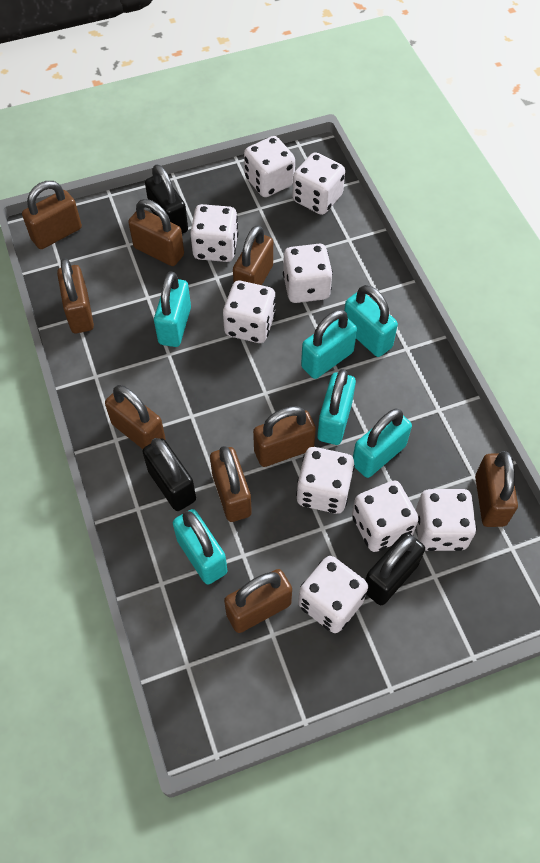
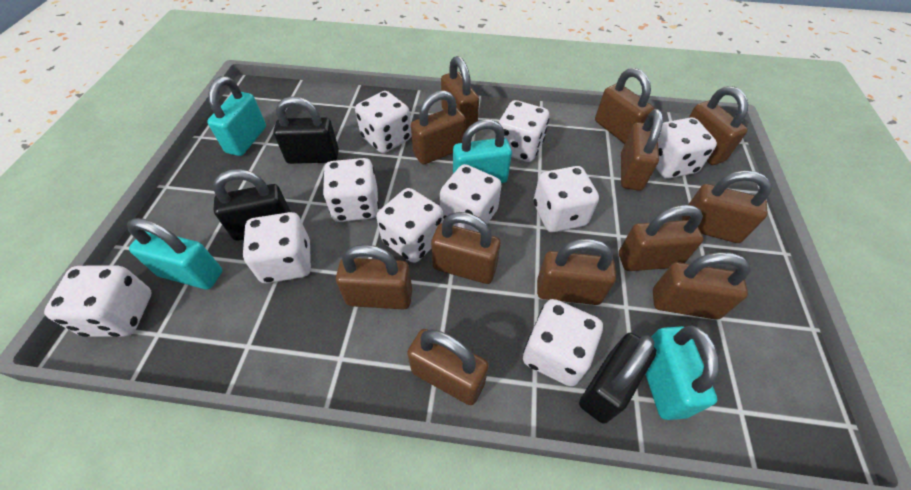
brown padlock: [22,181,82,249] [57,258,94,333] [105,385,165,449] [128,199,184,266] [210,446,252,522] [224,569,292,633] [233,225,273,285] [253,406,316,467] [475,451,518,527] = 9 -> [336,244,412,309] [407,329,489,405] [411,90,466,164] [431,212,501,284] [441,56,479,131] [537,239,616,305] [595,68,654,144] [619,205,703,271] [621,109,663,191] [653,252,751,320] [682,171,772,243] [689,86,748,165] = 12
turquoise padlock: [154,271,191,347] [173,509,227,585] [301,310,357,379] [317,369,356,445] [344,285,398,357] [353,409,412,478] = 6 -> [127,218,222,289] [207,76,266,156] [453,120,512,183] [645,326,720,420] = 4
white dice: [190,204,238,262] [223,281,276,343] [244,136,295,197] [283,244,333,303] [292,152,345,215] [296,447,355,514] [298,556,368,633] [352,480,419,552] [416,489,477,551] = 9 -> [44,266,152,337] [243,212,311,284] [323,158,379,222] [355,91,412,153] [376,188,443,263] [440,164,501,232] [498,100,549,162] [523,299,603,386] [534,166,599,232] [656,117,717,179] = 10

